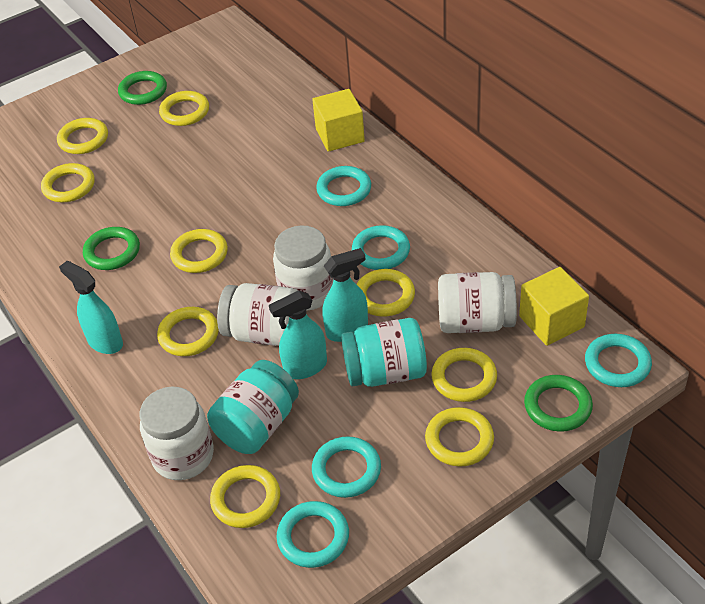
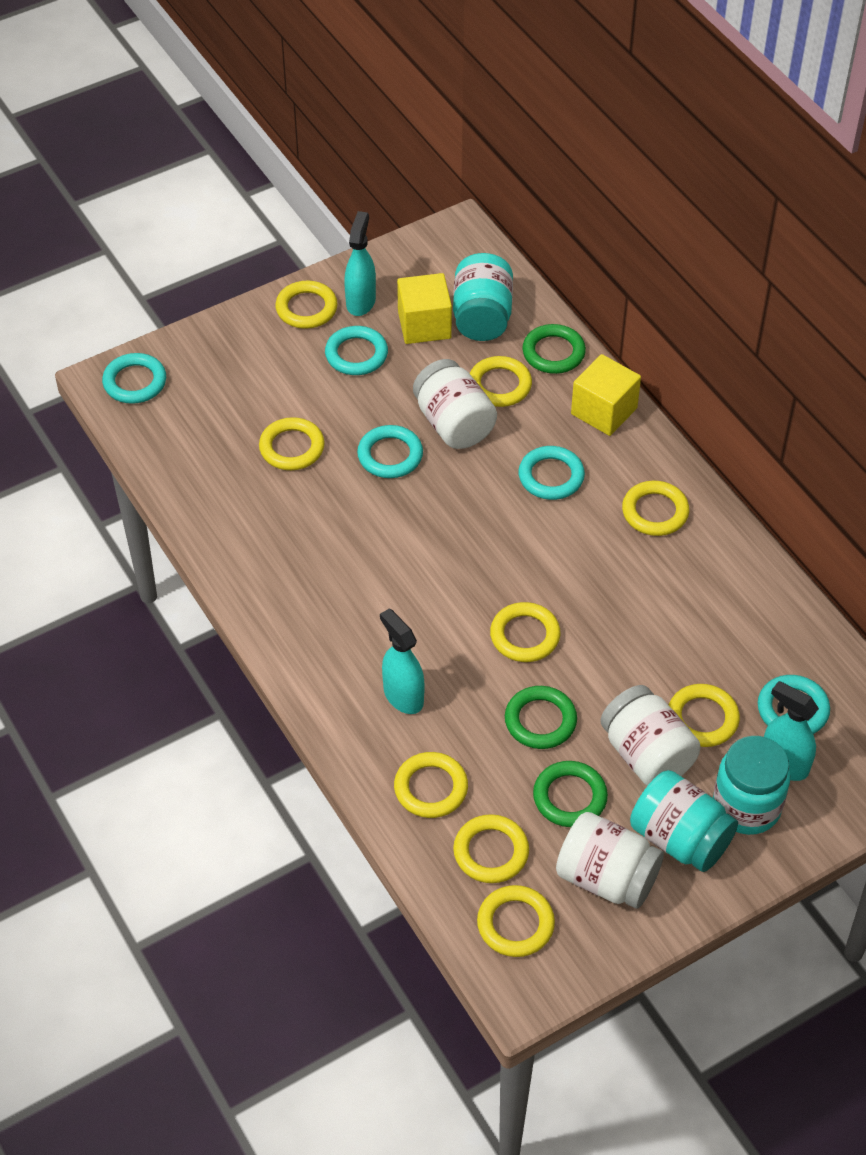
turquoise jar: [207,360,299,454] [341,318,427,387] = 2 -> [453,253,513,341] [630,770,738,872] [713,736,790,835] = 3
white jar: [140,387,214,480] [217,283,297,346] [273,225,333,311] [438,272,517,333] = 4 -> [413,359,497,449] [556,812,664,909] [600,685,701,786] = 3

